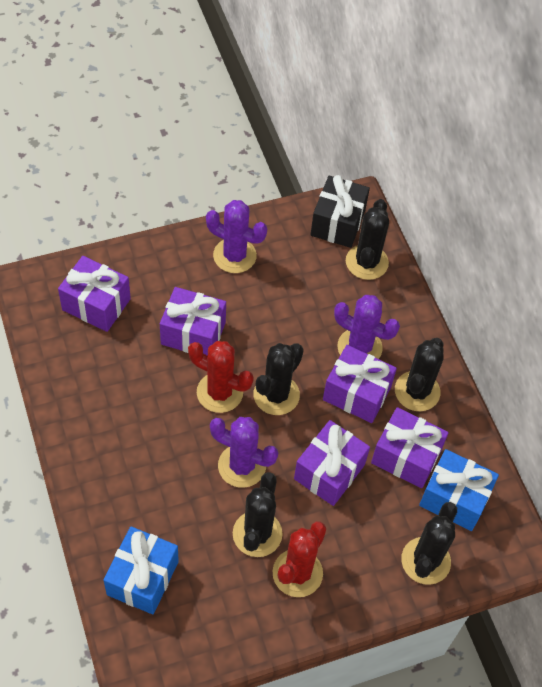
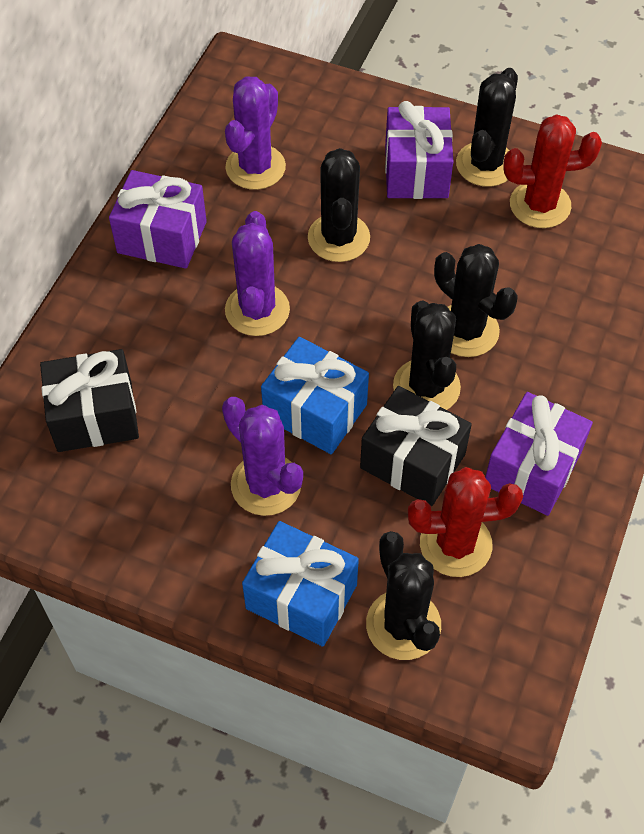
black gift: [310,175,370,248] = 1 -> [40,349,139,452] [360,386,472,506] = 2
purple gift: [58,256,131,332] [160,287,226,356] [294,420,370,506] [323,345,397,423] [371,407,449,488] = 5 -> [109,170,207,269] [385,101,453,199] [485,392,593,516] = 3

